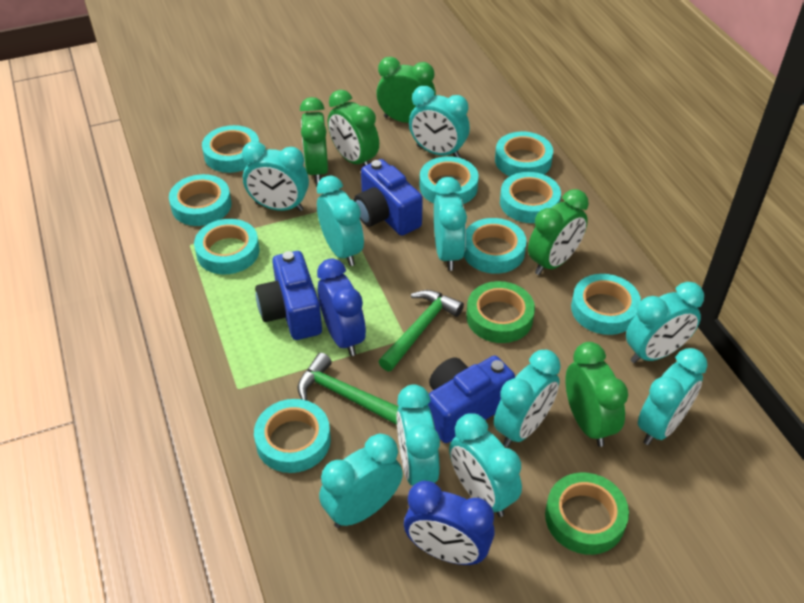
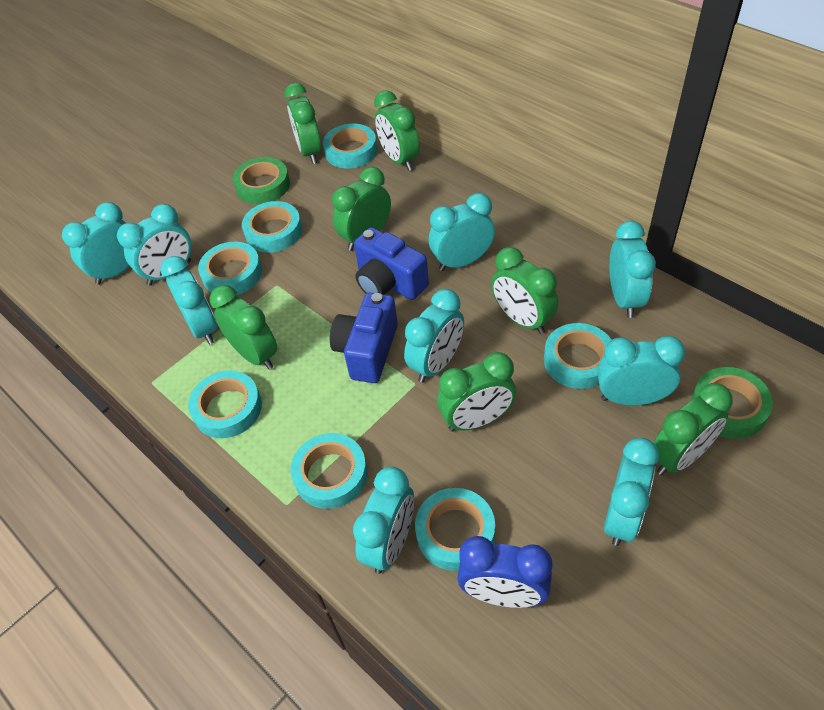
blue camera: [255,251,322,340] [354,159,423,236] [428,356,515,443] = 3 -> [330,293,398,383] [354,227,429,300] = 2
blue clock: [317,259,366,356] [404,481,495,565] = 2 -> [457,536,553,608] = 1
green clock: [300,97,328,184] [328,90,379,166] [376,57,436,123] [528,189,589,275] [566,342,628,447] = 5 -> [210,285,277,370] [284,83,322,164] [332,167,391,251] [374,90,420,171] [437,352,516,432] [491,247,558,334] [654,383,733,475] = 7
green hammer: [297,353,398,425] [378,290,464,371] = 2 -> none = 0
turquoise clock: [242,141,309,211] [317,176,364,266] [319,434,403,528] [397,385,440,486] [409,86,470,158] [434,177,467,271] [449,413,522,517] [494,350,561,447] [626,282,704,363] [638,348,708,445] = 10 -> [62,202,129,285] [117,204,192,286] [161,256,217,345] [353,467,414,574] [404,289,464,383] [429,193,495,271] [597,336,685,406] [604,438,659,546] [609,221,656,318] = 9
turquoise tape: [169,174,232,226] [194,219,260,275] [202,125,259,173] [254,399,331,473] [420,156,479,204] [464,218,527,274] [495,131,553,176] [500,172,561,223] [571,274,641,335] = 9 -> [188,371,262,438] [198,242,262,295] [242,201,302,252] [291,433,368,509] [323,124,377,168] [415,488,495,571] [544,323,611,389] = 7

